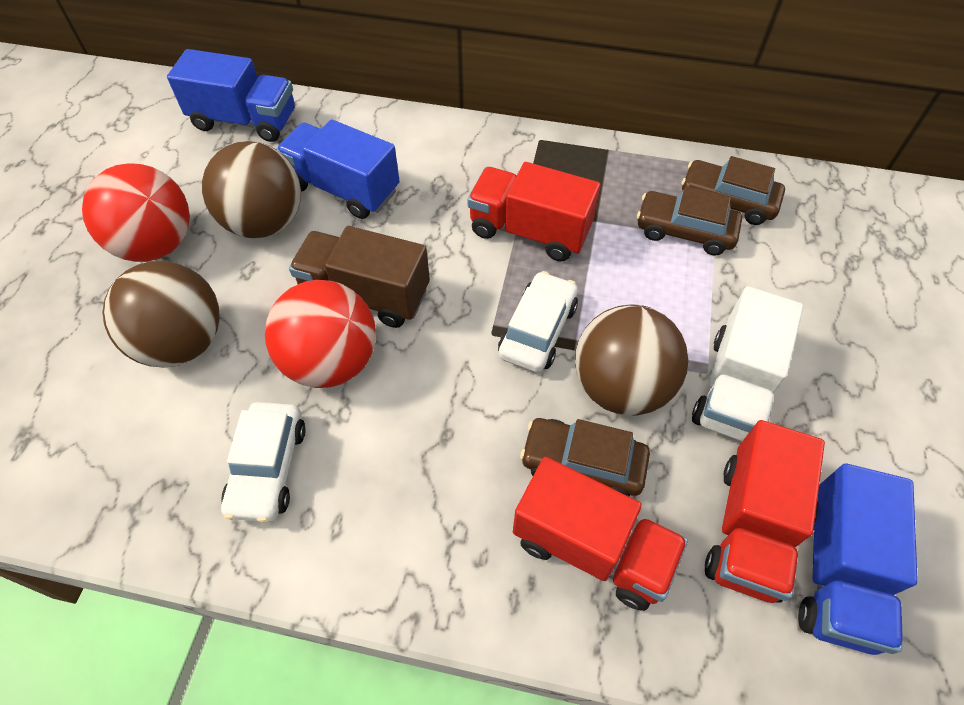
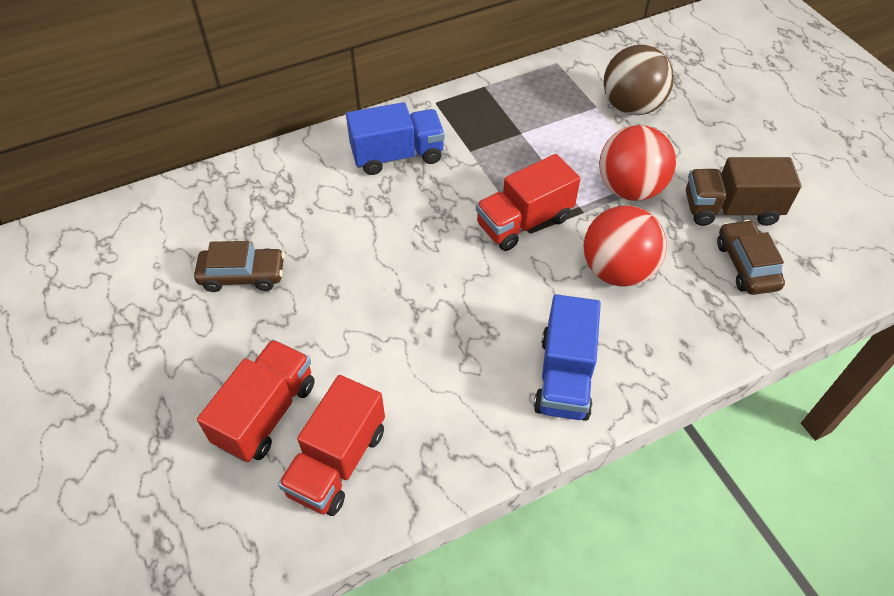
blue truck: [167,49,295,142] [276,119,400,219] [798,463,918,655] = 3 -> [346,102,445,175] [534,294,601,421] = 2
brown ball: [102,261,220,367] [202,141,301,238] [575,304,688,416] = 3 -> [604,45,674,115] = 1
brown car: [520,418,650,497] [637,186,742,256] [681,156,785,225] = 3 -> [194,241,285,292] [717,220,785,295] = 2
white car: [221,402,306,522] [498,271,578,372] = 2 -> none = 0
white truck: [692,286,803,441] = 1 -> none = 0

